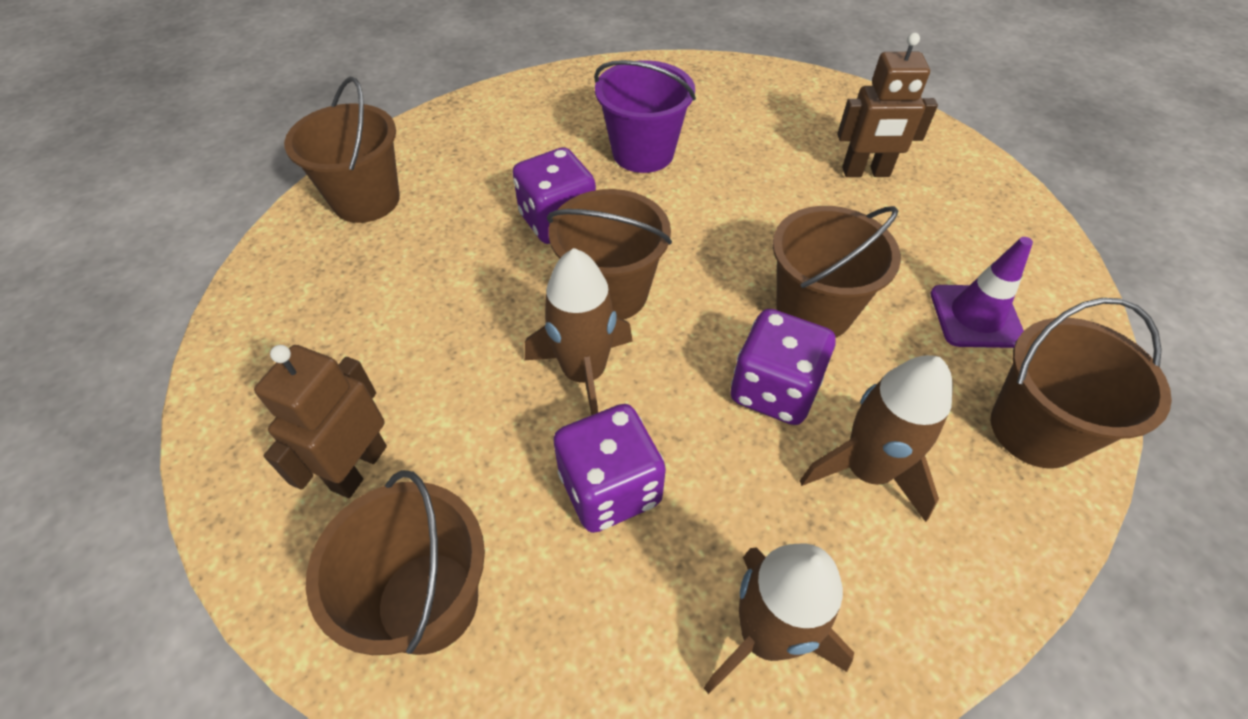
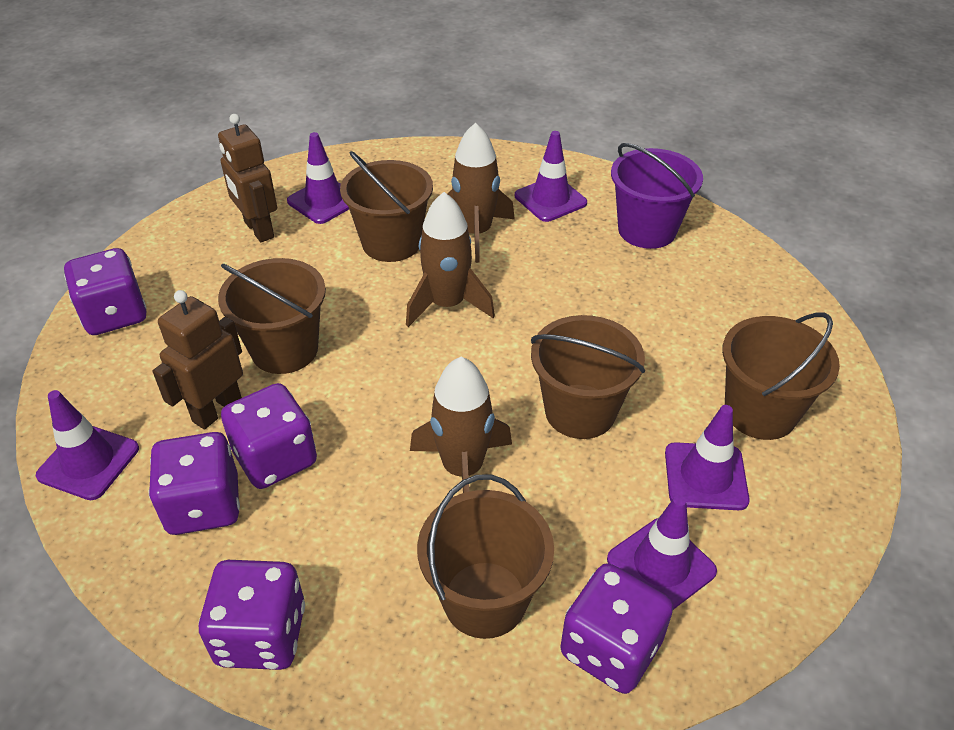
purple dice: [512,147,596,244] [553,404,666,533] [731,309,836,425] = 3 -> [64,248,146,335] [149,432,240,535] [199,560,305,670] [221,383,317,489] [561,563,673,694] = 5
purple traffic cone: [931,237,1033,348] = 1 -> [36,390,139,500] [287,132,349,224] [515,131,587,222] [607,495,717,610] [665,405,750,510] = 5

